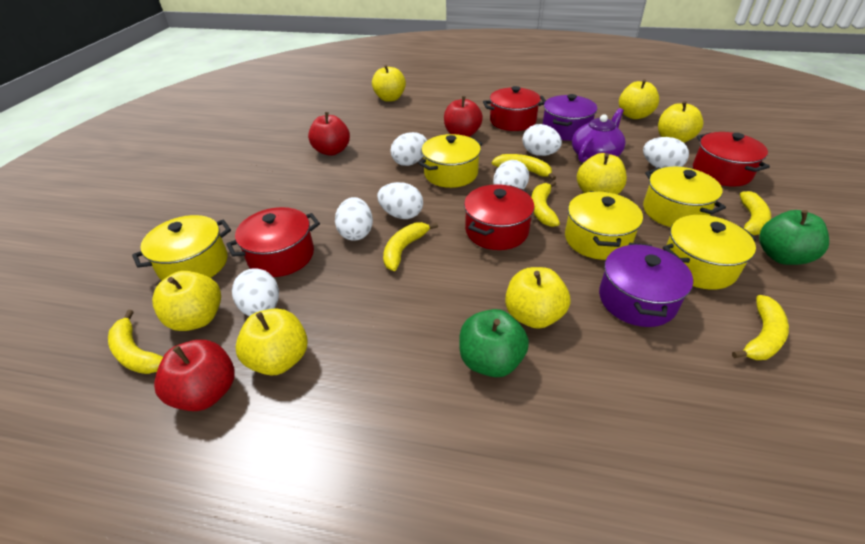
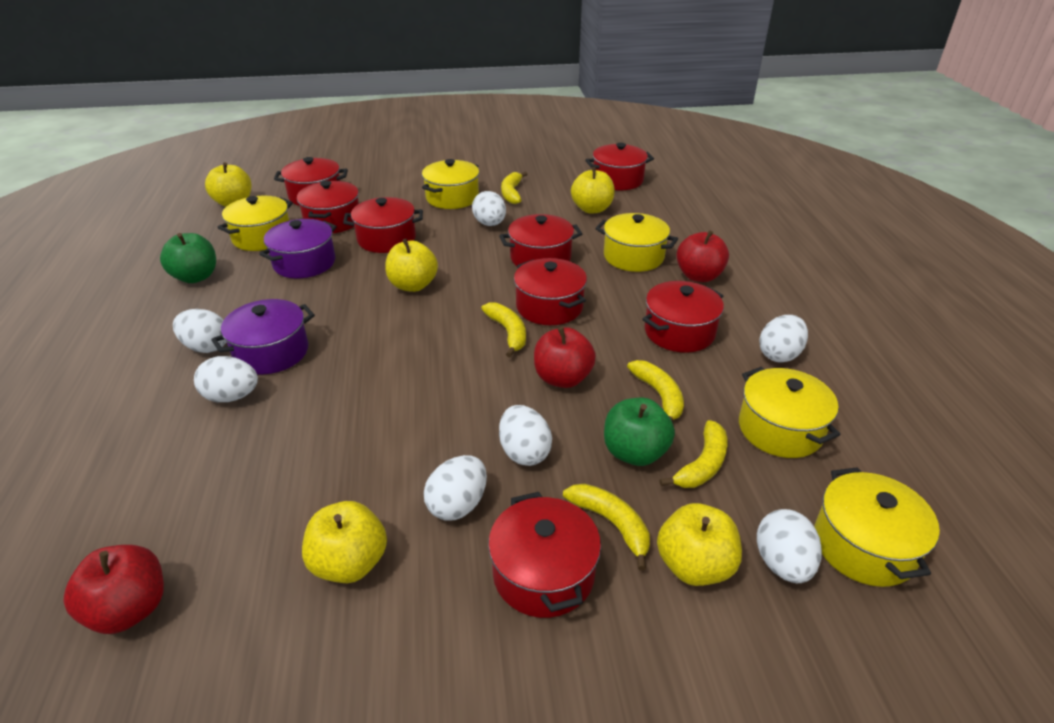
purple teapot: [572,108,626,162] = 1 -> none = 0
red pot: [226,207,320,277] [464,184,535,250] [483,86,546,131] [693,132,770,187] = 4 -> [274,157,348,206] [297,181,359,233] [343,197,423,253] [488,492,601,618] [499,214,582,266] [514,258,587,325] [585,143,654,190] [642,281,724,353] = 8
yellow apple: [152,271,221,331] [235,308,308,376] [372,65,406,102] [505,267,570,329] [577,153,627,195] [619,79,659,119] [658,101,703,143] = 7 -> [205,162,251,207] [302,501,387,583] [385,239,438,292] [571,167,615,214] [657,503,742,586] = 5
yellow banana: [108,310,163,374] [383,222,438,271] [492,154,556,180] [531,181,560,227] [732,295,789,360] [740,191,771,235] = 6 -> [481,303,526,357] [501,171,527,204] [563,484,650,571] [627,360,684,421] [660,420,728,488] = 5

